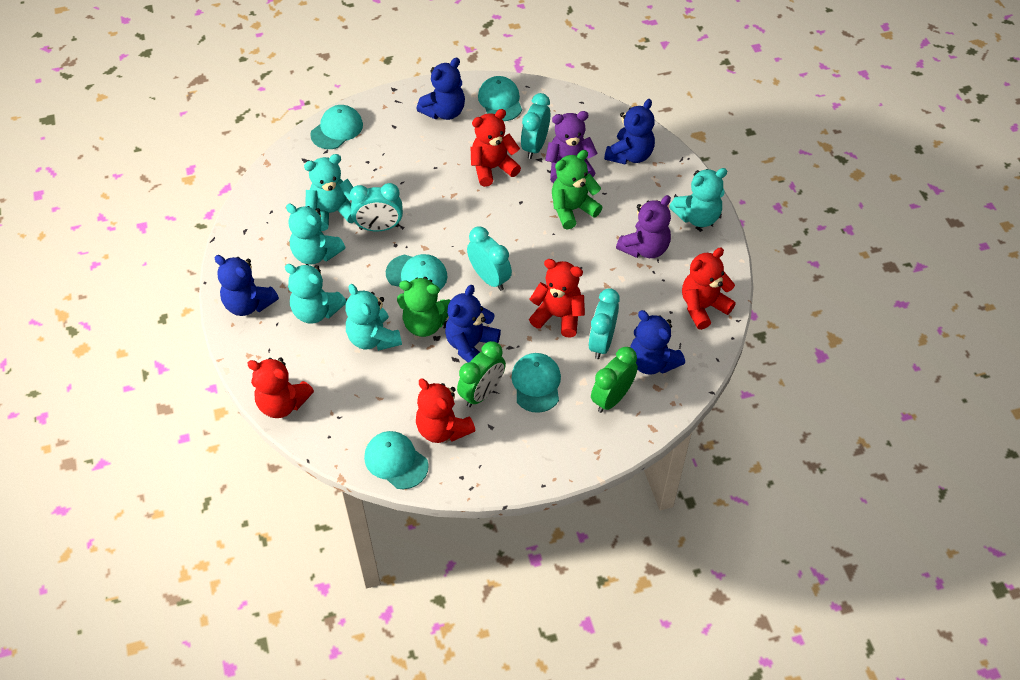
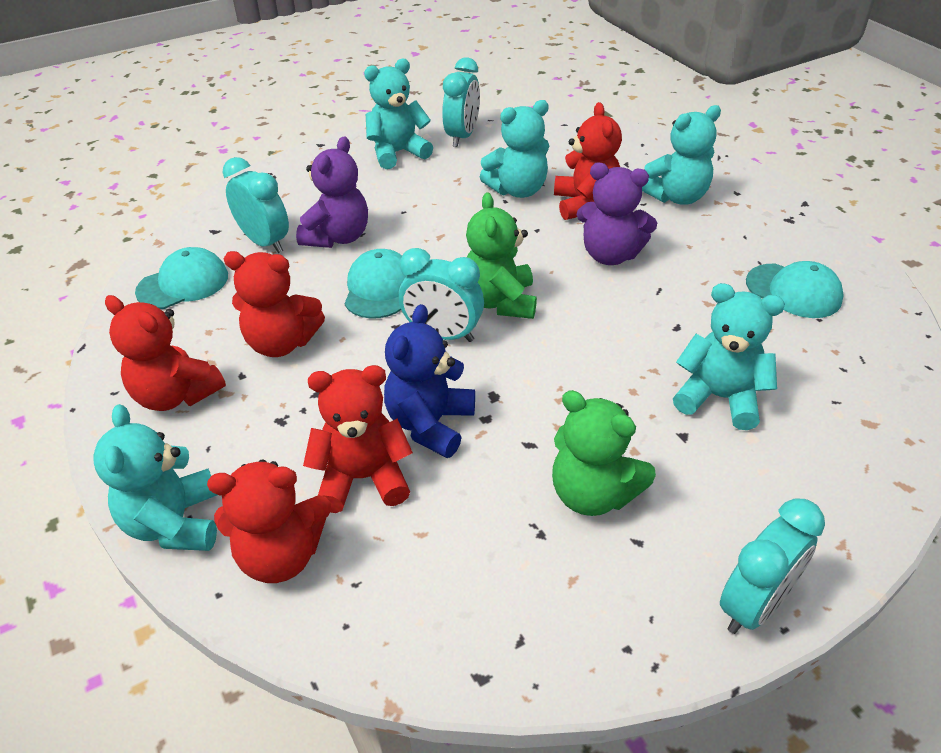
blue teddy bear: [214,255,279,316] [416,58,465,120] [445,285,501,362] [604,99,655,165] [630,310,685,375] = 5 -> [384,304,475,458] = 1
green clock: [457,341,506,407] [591,347,638,413] = 2 -> none = 0
turquoise cap: [310,105,363,149] [364,431,429,489] [386,254,447,290] [478,76,522,121] [512,353,561,413] = 5 -> [135,247,228,309] [344,249,407,319] [746,261,844,318] = 3

